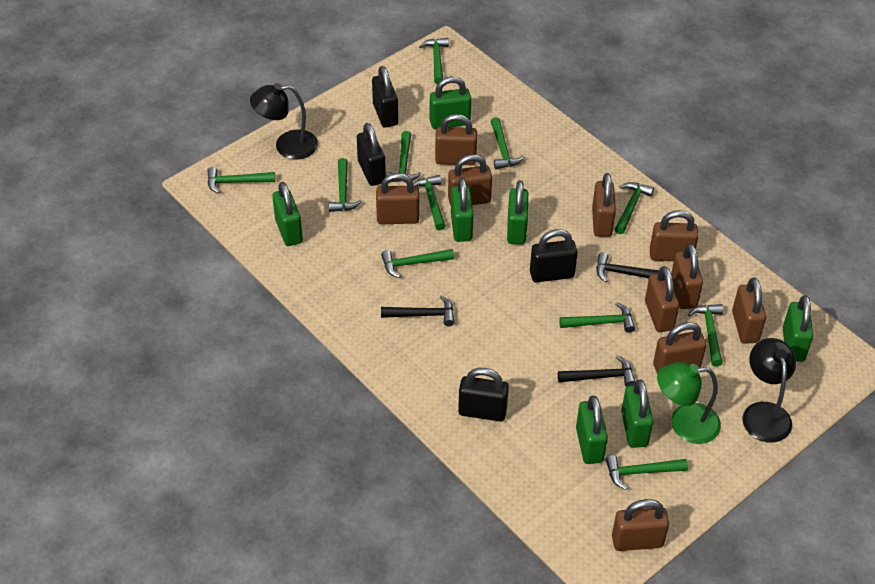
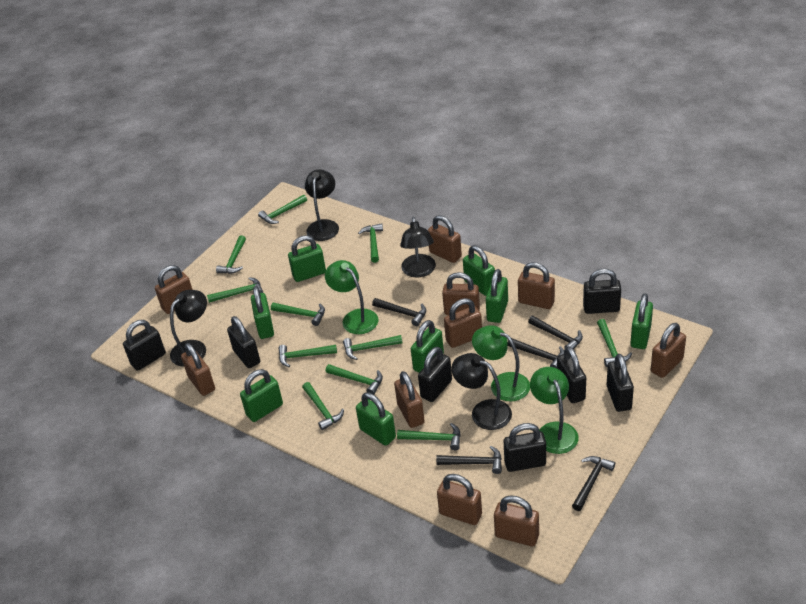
black hammer: [381,296,454,326] [558,355,636,387] [596,252,659,282] = 3 -> [372,298,426,326] [436,446,502,474] [508,338,564,368] [528,316,583,349] [572,456,615,511] = 5
black lamp: [250,83,318,159] [742,338,796,443] = 2 -> [170,290,207,367] [305,169,339,241] [400,217,436,278] [451,353,512,430] = 4
black padlock: [357,123,386,186] [372,66,398,128] [458,368,509,421] [530,229,578,282] = 4 -> [123,320,166,371] [227,316,260,368] [418,347,452,402] [504,423,546,472] [557,346,586,403] [583,269,621,314] [607,354,634,412] = 7
green lamp: [657,362,721,444] = 1 -> [325,260,378,334] [472,325,530,401] [530,367,578,454] = 3
green padlock: [272,182,303,246] [430,77,471,129] [451,178,474,242] [507,180,528,245] [576,395,608,464] [621,380,653,448] [783,295,813,362] = 7 -> [240,369,283,422] [251,286,274,339] [288,235,326,282] [356,393,396,446] [411,320,444,373] [463,245,495,296] [486,269,508,323] [630,293,653,349] = 8

